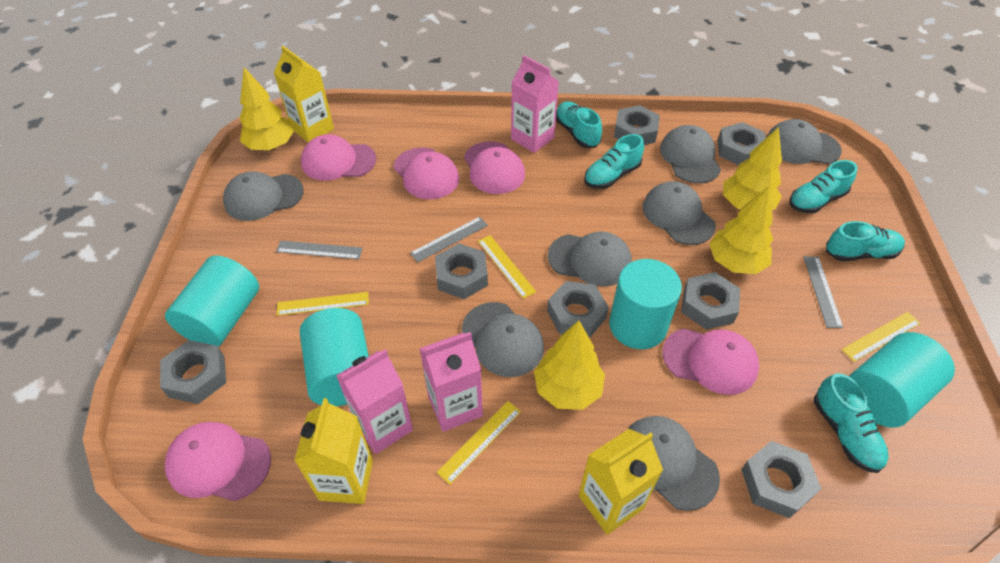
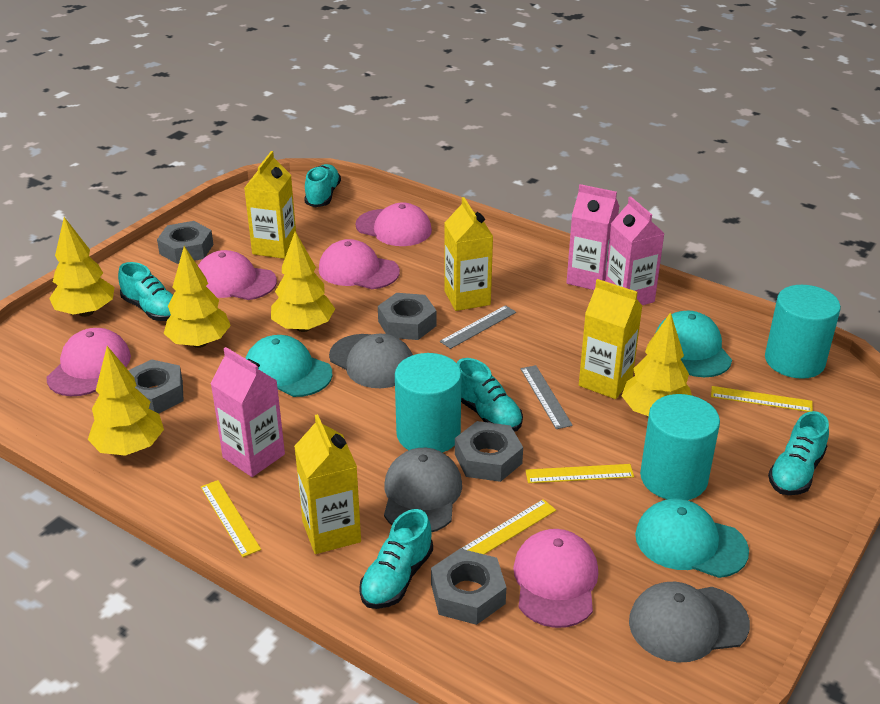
grey cap: [223,171,304,221] [462,302,544,377] [548,231,632,287] [627,416,720,511] [643,181,716,245] [660,125,721,183] [766,119,842,164] = 7 -> [329,334,413,388] [384,448,462,532] [629,582,750,662] = 3
grey nut: [160,340,226,404] [435,243,488,299] [547,281,609,338] [614,105,660,145] [681,272,740,330] [718,122,766,165] [741,441,821,518] = 7 -> [128,359,184,414] [157,221,213,264] [378,293,437,340] [431,549,507,625] [455,421,523,482] = 5
grey ruler: [276,241,363,259] [410,217,488,262] [803,256,843,328] = 3 -> [440,305,516,349] [521,365,573,429] = 2
turquoise cap: none = 0 -> [245,335,333,397] [635,499,749,578] [656,311,732,377] = 3
turquoise cylinder: [165,255,259,347] [300,308,369,406] [609,259,682,349] [849,332,955,428] = 4 -> [395,353,462,453] [640,394,720,500] [765,285,841,379] = 3
yellow carton: [274,46,334,143] [294,398,373,504] [579,429,663,535] = 3 -> [244,151,296,259] [294,414,361,554] [444,197,493,311] [579,279,642,399] = 4
yellow tree: [240,67,294,150] [534,321,605,410] [709,186,773,274] [723,127,782,210] = 4 -> [49,217,114,317] [88,346,164,456] [163,246,231,348] [271,231,335,332] [622,312,692,416] = 5

